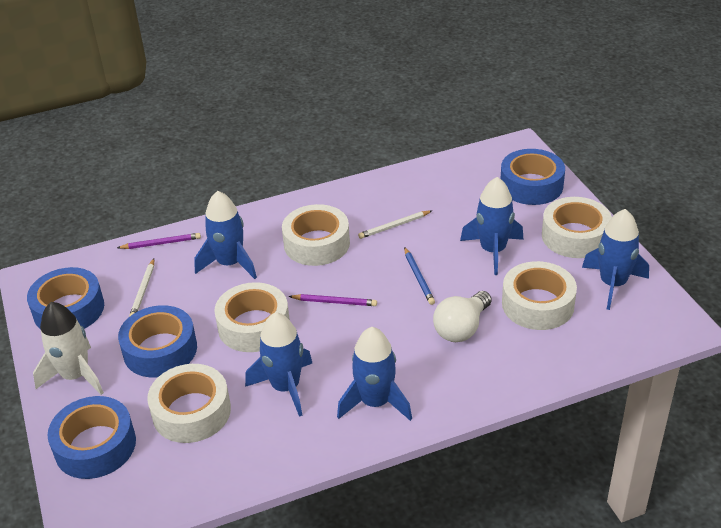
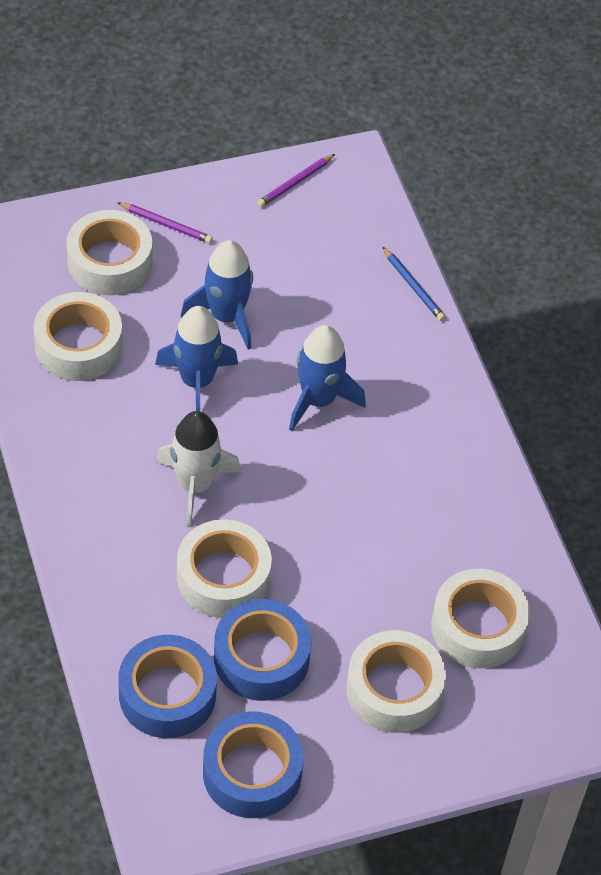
blue rocket: [194,191,257,279] [245,312,312,417] [337,327,412,421] [460,177,524,275] [582,209,649,310] = 5 -> [155,306,238,411] [181,240,253,350] [289,325,366,431] = 3
blue tape: [27,267,104,329] [47,396,136,479] [118,305,197,377] [500,149,565,205] = 4 -> [118,635,217,738] [203,712,304,818] [214,599,311,701] = 3
white light bulb: [433,291,492,342] = 1 -> none = 0
white pencil: [129,259,154,317] [358,210,432,239] = 2 -> none = 0

